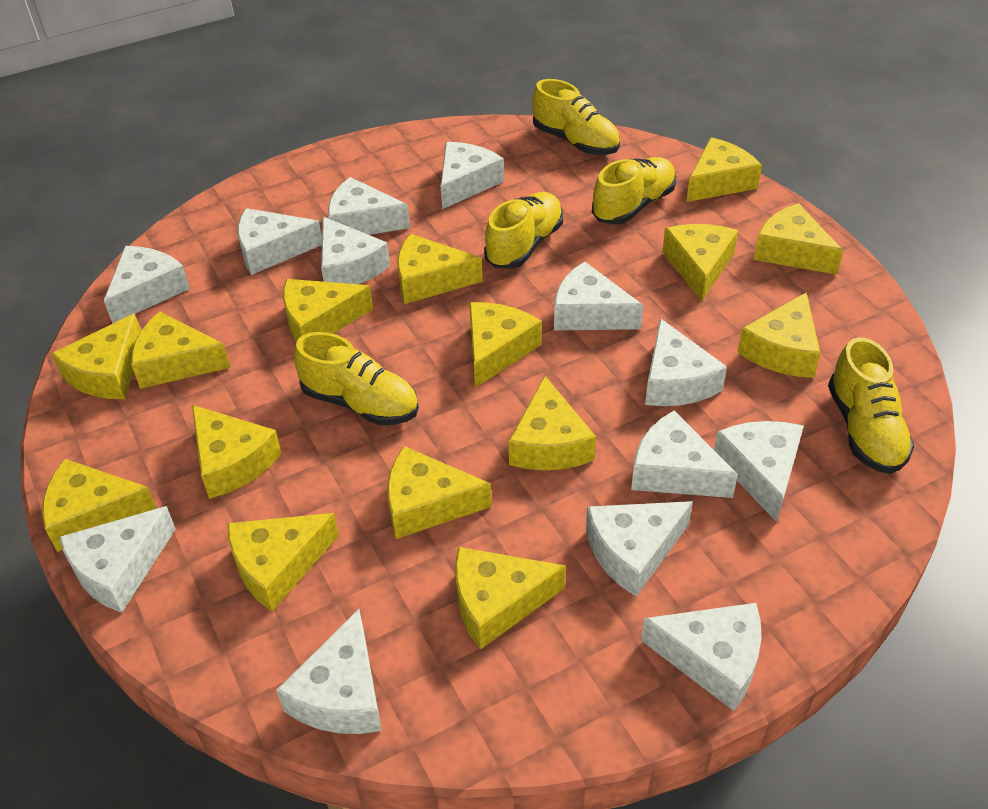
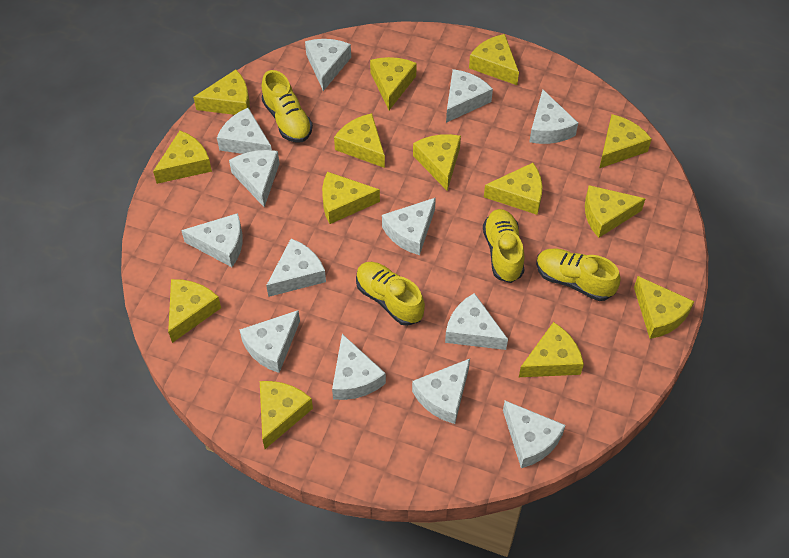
yellow cheese: [42,459,157,552] [52,313,141,399] [131,312,231,389] [192,405,282,499] [228,513,339,612] [283,279,373,342] [387,446,492,539] [397,234,483,304] [455,547,566,649] [469,302,542,388] [509,376,596,470] [662,224,738,301] [686,137,762,202] [738,292,821,378] [753,203,843,275] = 15 -> [153,131,212,184] [168,279,221,343] [193,70,250,115] [260,381,313,449] [322,172,380,224] [334,113,385,168] [370,57,417,110] [413,134,461,191] [469,34,519,85] [484,163,542,215] [519,322,584,377] [585,185,646,238] [599,114,652,168] [634,276,695,339] = 14
yellow shoe: [294,332,419,425] [484,192,563,269] [532,79,620,155] [592,157,676,225] [828,337,914,474] = 5 -> [262,70,313,143] [356,262,425,326] [483,209,525,283] [536,248,621,301] = 4

